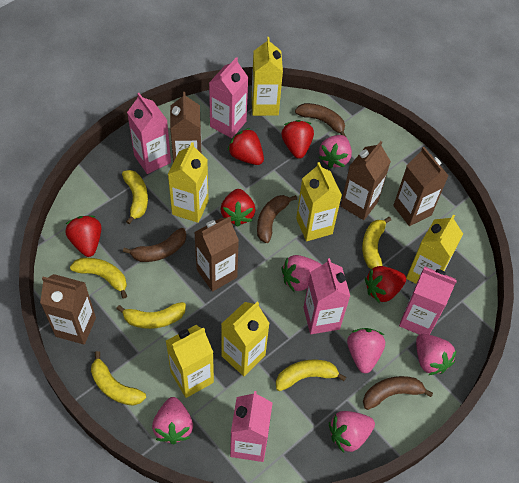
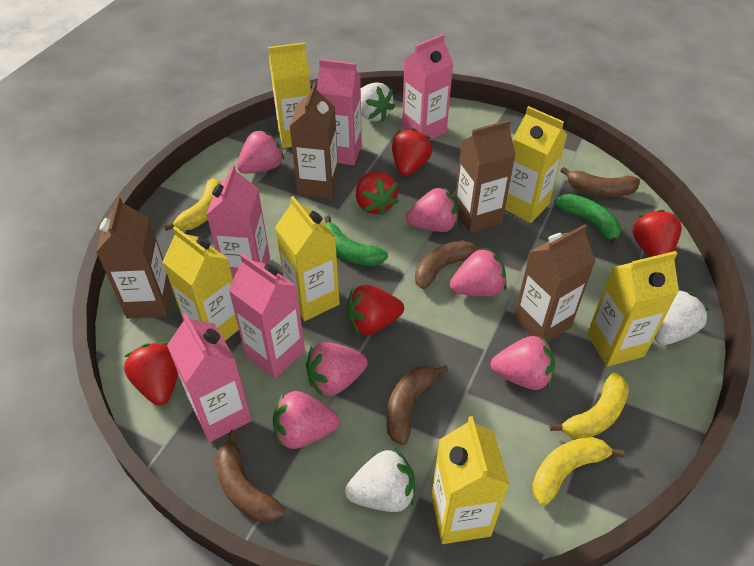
brown carton: [40,274,96,345] [170,92,202,163] [194,216,239,292] [340,141,391,220] [393,147,449,226] = 5 -> [96,196,172,319] [289,83,339,199] [455,120,516,233] [514,224,595,342] = 4
green banana: none = 0 -> [324,215,388,266] [555,194,621,248] = 2
white strawberry: none = 0 -> [345,448,415,512] [361,82,395,122] [654,290,709,345] = 3
yellow banana: [70,258,127,299] [91,351,146,406] [116,302,186,329] [122,170,148,224] [276,360,346,391] [362,217,391,269] = 6 -> [164,179,220,231] [532,437,624,506] [549,372,629,439] = 3

